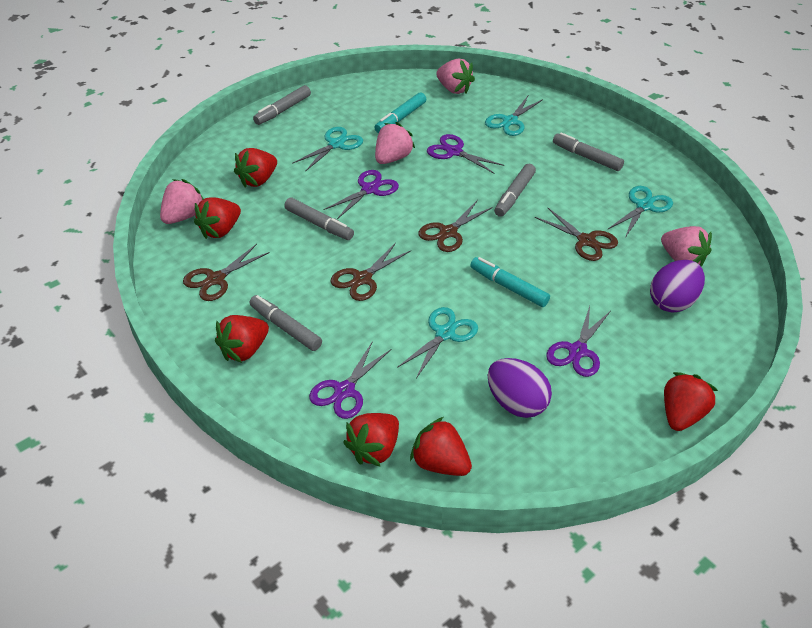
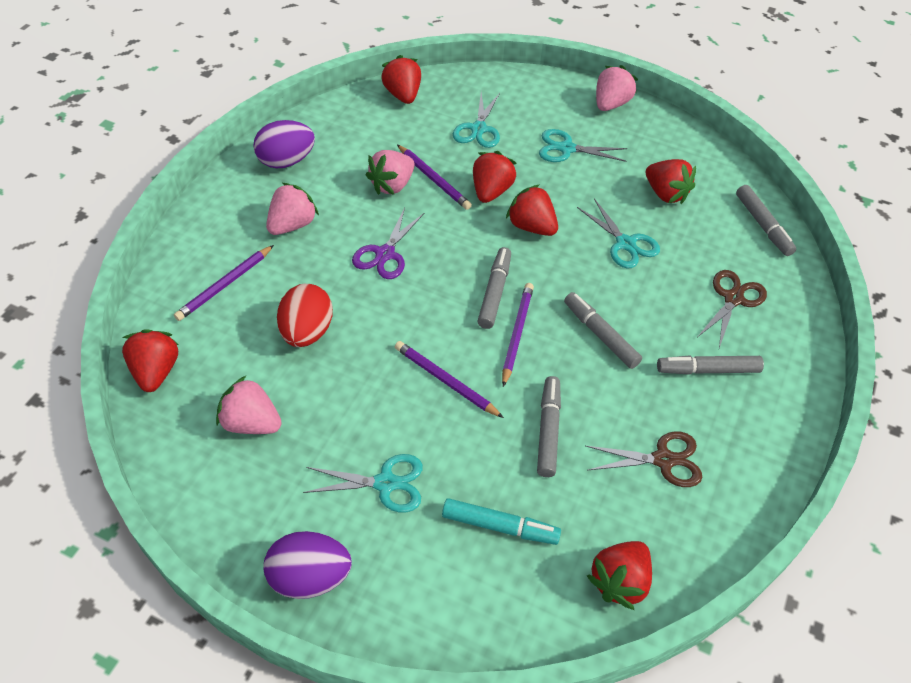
brown scissors: [183,244,270,301] [330,243,411,301] [418,200,493,252] [535,208,618,261] = 4 -> [586,431,702,487] [698,270,767,348] = 2
purple pencil: none = 0 -> [174,245,274,321] [395,341,504,418] [397,144,472,210] [502,283,534,387] = 4
purple scissors: [309,341,391,419] [323,170,399,219] [427,134,504,174] [546,306,611,377] = 4 -> [352,207,424,279] = 1
red egg: none = 0 -> [277,284,333,347] = 1
turquoise marker: [374,92,426,133] [470,257,550,307] = 2 -> [442,498,561,545] = 1

